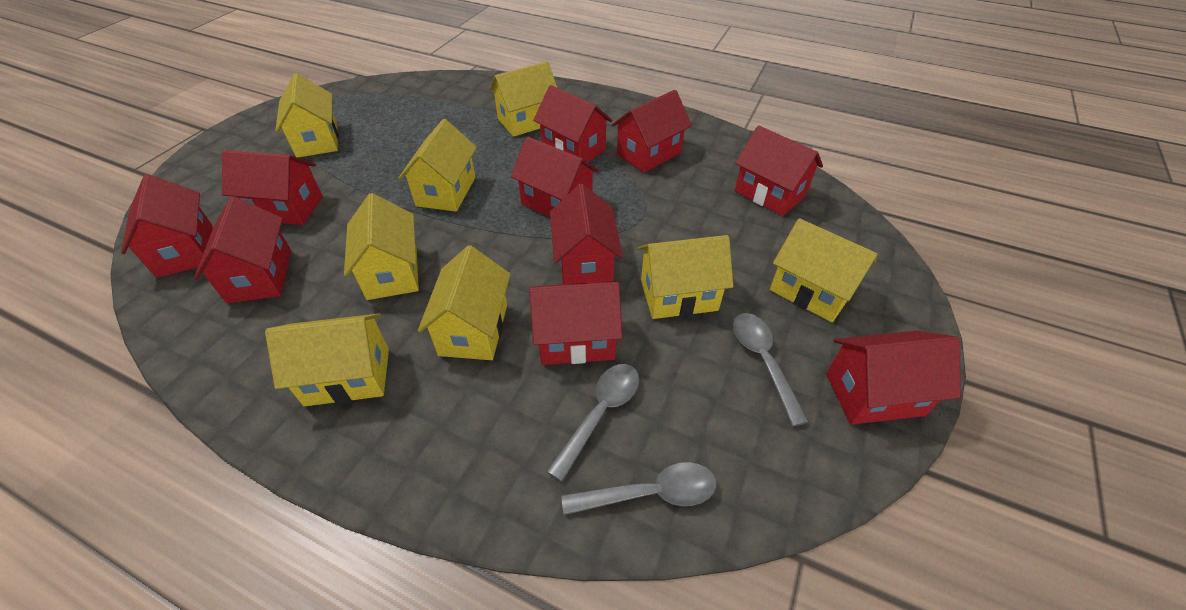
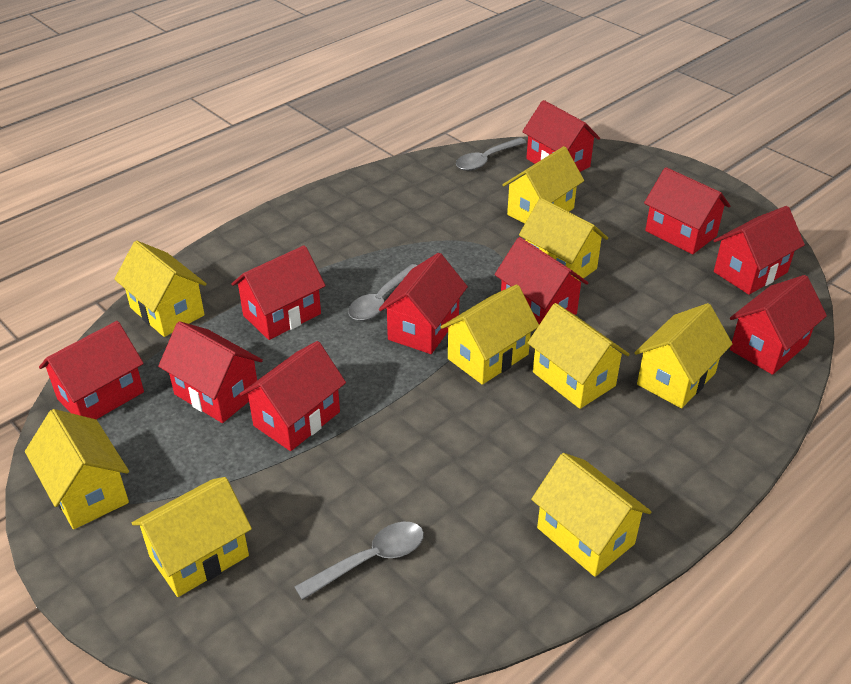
yellow house: [265,313,389,407] [276,73,339,158] [344,193,419,300] [399,119,477,212] [418,245,510,360] [489,62,558,137] [638,235,734,319] [770,218,878,322] = 8 -> [25,409,129,530] [114,240,207,337] [132,477,252,597] [440,284,539,385] [502,146,584,224] [519,198,608,281] [528,303,630,409] [531,453,652,577] [634,303,733,408] = 9

